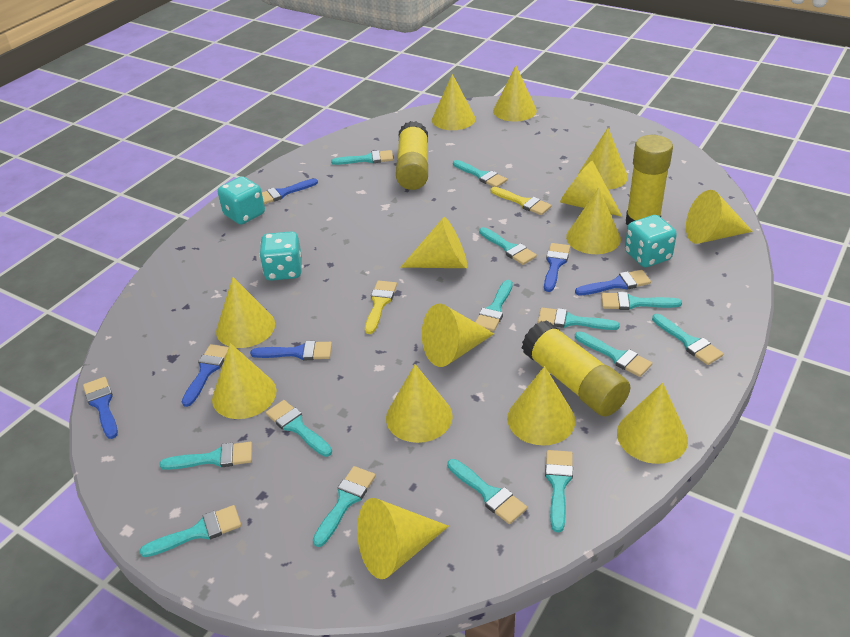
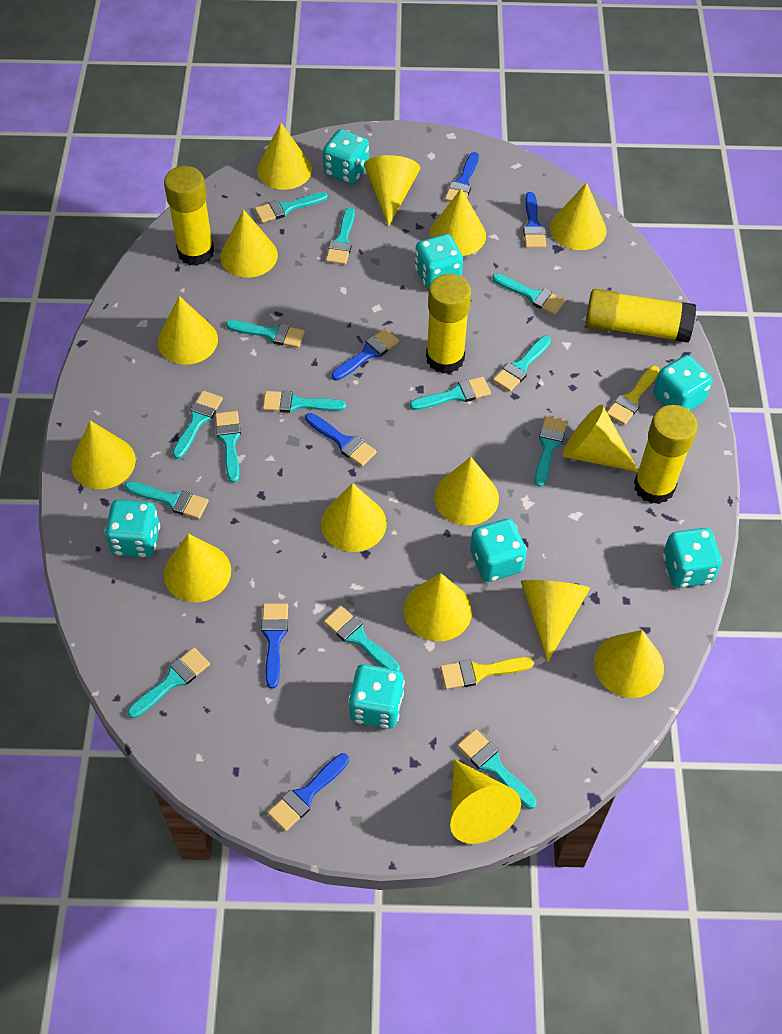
turquoise dice: [218,176,265,224] [259,231,302,281] [625,215,677,267] = 3 -> [104,499,160,558] [323,129,369,184] [348,664,405,729] [415,234,463,290] [470,519,527,582] [653,355,712,411] [663,528,722,588] = 7
yellow cone: [212,343,277,419] [216,277,275,348] [357,498,449,579] [386,364,453,443] [400,217,467,268] [422,304,494,367] [432,74,476,130] [493,66,537,122] [507,366,575,446] [560,161,622,217] [566,187,621,254] [578,128,628,190] [617,383,688,464] [686,190,753,244] = 14 -> [71,421,136,489] [158,296,218,365] [164,534,231,602] [220,209,278,277] [257,122,312,190] [321,483,387,552] [364,155,420,227] [403,573,472,642] [430,188,486,256] [434,457,499,525] [450,759,521,844] [521,580,590,662] [550,182,607,250] [563,405,638,472] [594,630,664,698] = 15
yellow glue stick: [396,121,428,190] [522,320,630,417] [626,135,673,225] = 3 -> [164,166,214,266] [426,274,471,374] [585,289,696,343] [634,405,698,504] = 4

